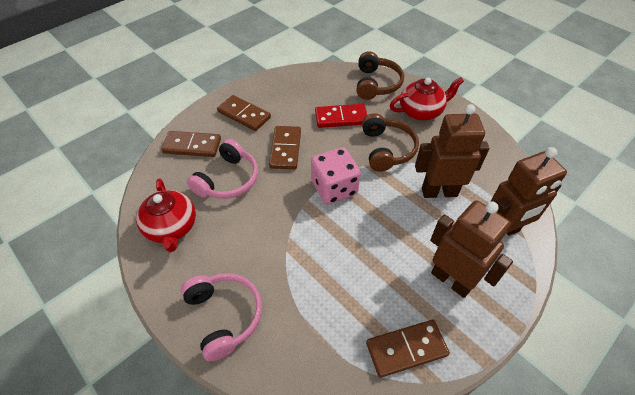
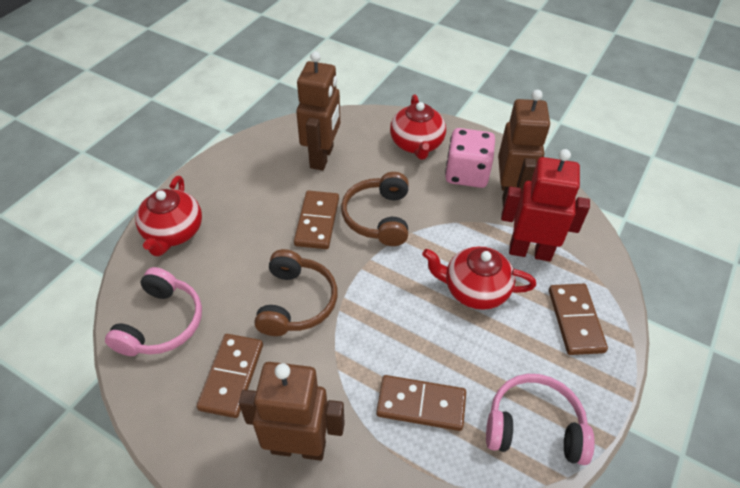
red domino: [315,104,367,128] = 1 -> none = 0
red robot: none = 0 -> [501,149,590,261] = 1
red teapot: [136,178,196,252] [390,77,464,120] = 2 -> [135,176,202,256] [390,94,446,159] [422,246,536,310] = 3

